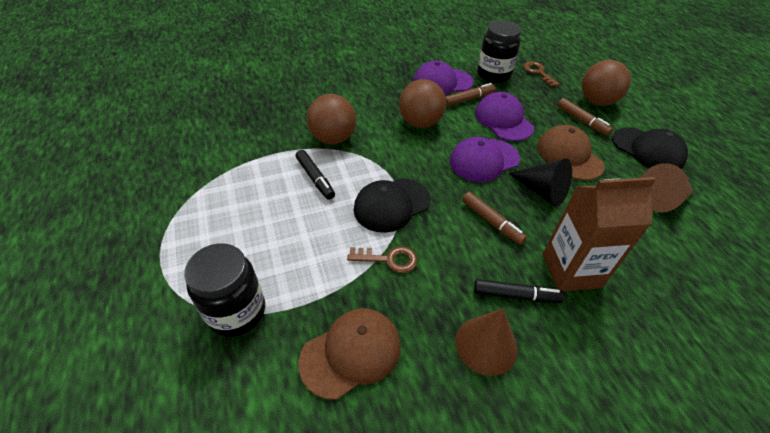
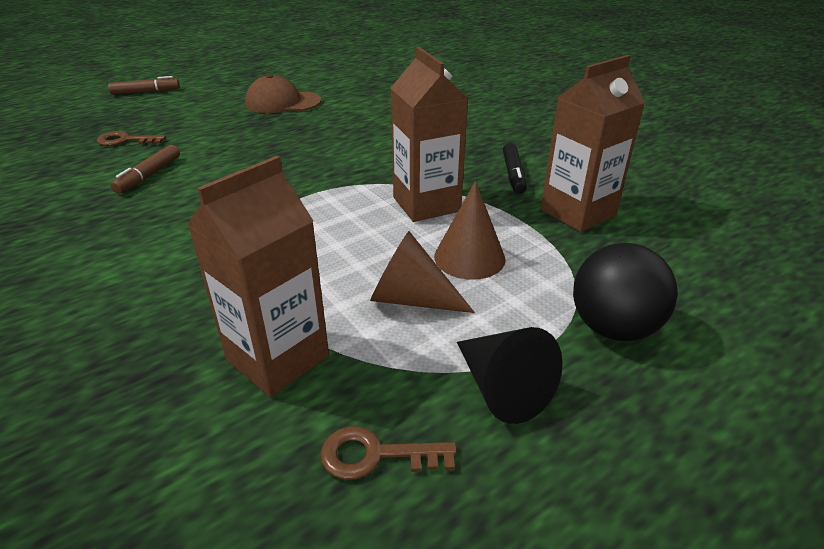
black ball: none = 0 -> [573,243,678,341] = 1
black cap: [353,178,430,233] [612,127,688,169] = 2 -> none = 0
black jar: [184,243,265,337] [477,20,522,83] = 2 -> none = 0
black marker: [296,150,335,200] [474,279,564,303] = 2 -> [503,143,526,194] = 1
brown ball: [307,94,356,144] [399,79,446,128] [582,60,631,106] = 3 -> none = 0
brown cap: [298,308,401,400] [537,125,605,180] = 2 -> [245,74,321,113] = 1
brown carton: [543,177,656,291] = 1 -> [187,156,329,397] [391,47,468,222] [541,55,645,232] = 3
brown marker: [445,83,496,106] [462,192,527,245] [557,98,613,136] = 3 -> [108,76,180,95] [111,145,180,194] = 2
purple cap: [413,61,474,95] [450,137,520,182] [475,92,534,141] = 3 -> none = 0

